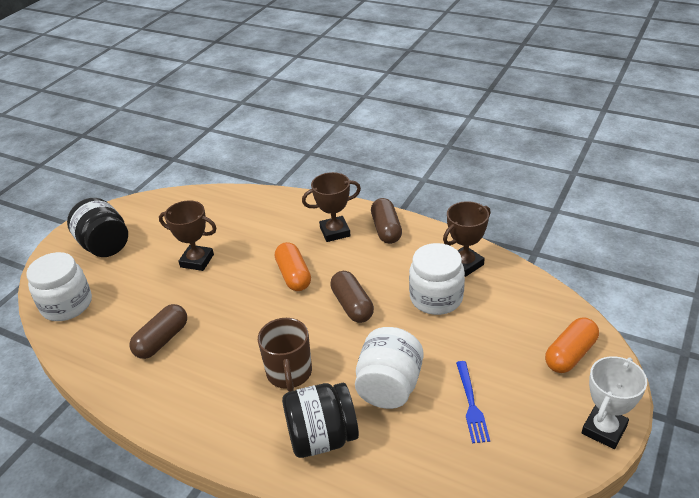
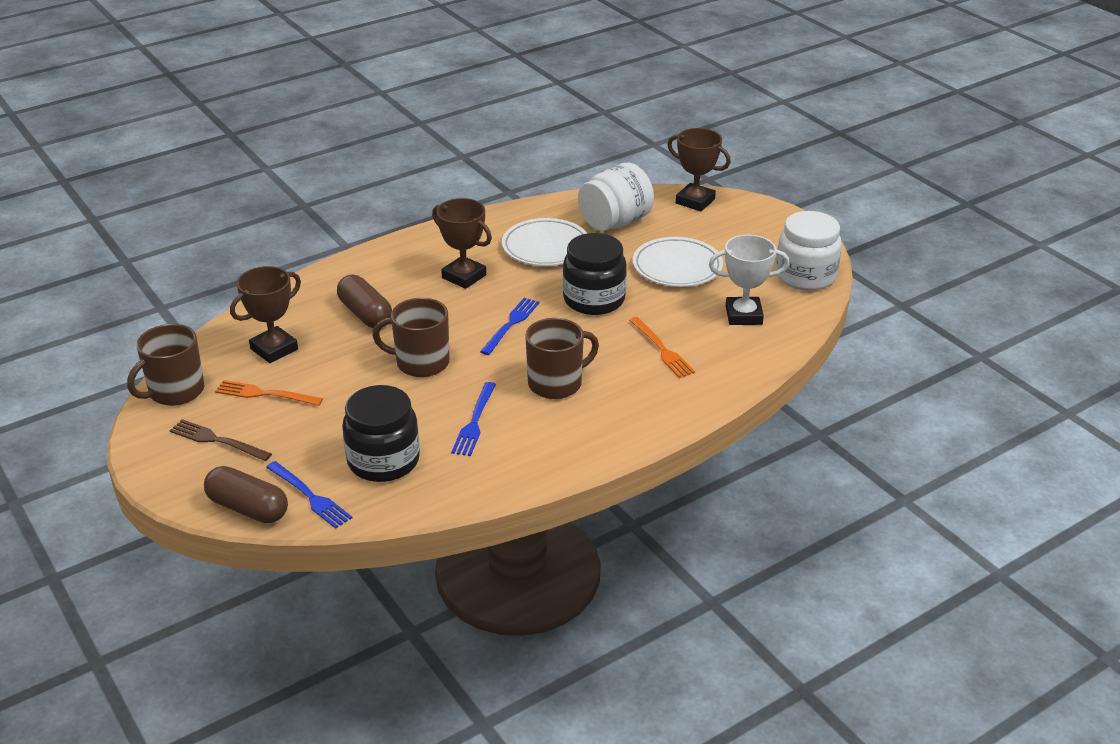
blue fork: [456,361,490,444] = 1 -> [266,461,352,529] [451,382,496,456] [480,298,540,355] = 3
brown capsule: [130,304,187,359] [330,271,374,323] [371,198,402,244] = 3 -> [204,466,288,523] [337,275,392,328] = 2
brown fork: none = 0 -> [169,419,272,461] = 1
brown mug: [258,318,312,392] = 1 -> [127,324,204,406] [372,298,449,377] [525,318,599,399] = 3
orange capsule: [275,242,311,291] [545,317,599,373] = 2 -> none = 0
orange fork: none = 0 -> [215,380,323,406] [629,317,695,378] = 2
white jar: [26,252,92,321] [355,327,423,409] [409,243,465,315] = 3 -> [578,162,654,231] [776,211,842,291] = 2
white plate: none = 0 -> [502,218,587,266] [633,237,723,287] = 2

